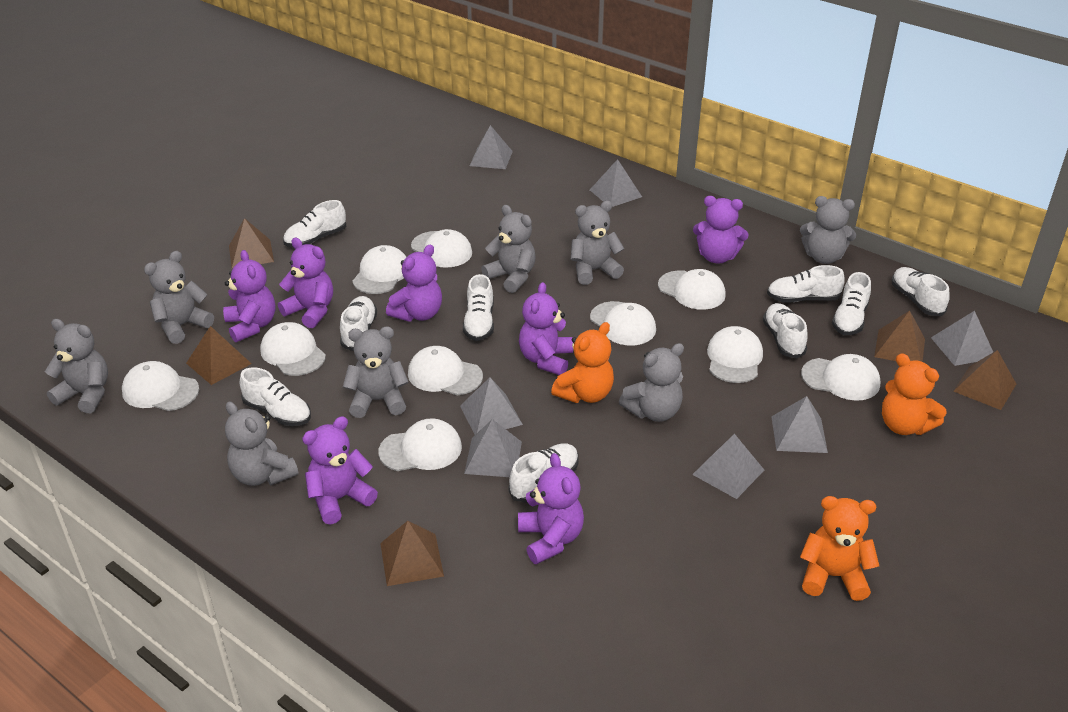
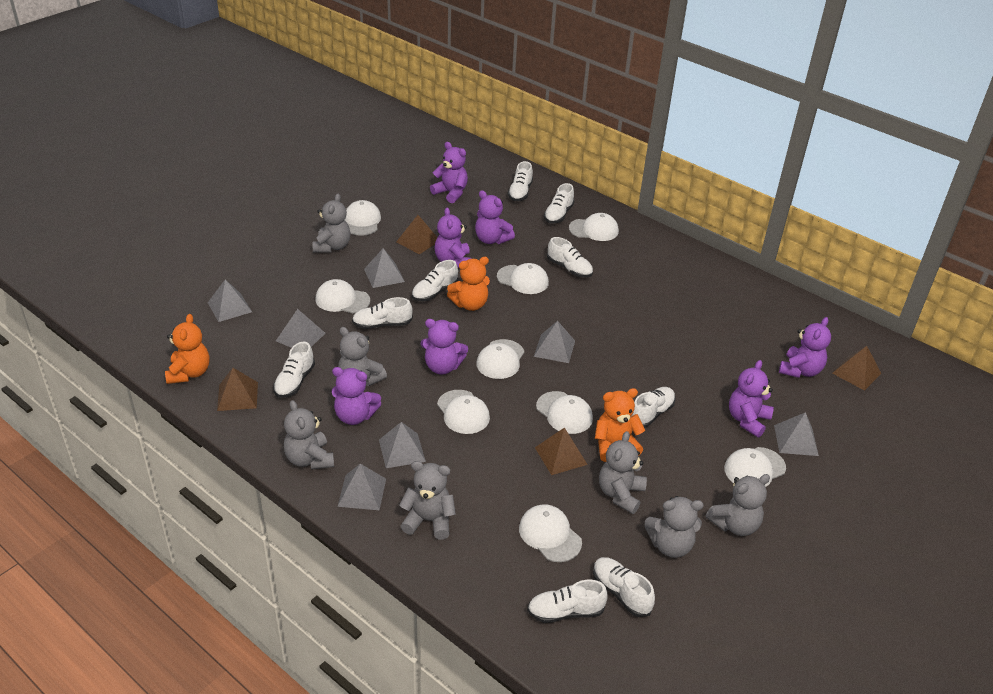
brown pyramid: [186,326,252,385] [229,218,274,268] [380,521,444,586] [874,311,925,362] [953,350,1016,410] = 5 -> [217,368,258,411] [396,215,437,254] [535,427,588,475] [832,346,881,391] = 4
grey teddy bear: [45,319,108,413] [144,251,214,344] [225,401,298,486] [343,326,409,418] [481,205,536,293] [571,201,624,285] [619,343,684,422] [800,196,856,264] = 8 -> [284,400,334,470] [313,194,351,253] [338,327,387,386] [399,461,456,540] [599,431,647,514] [644,496,704,558] [706,474,770,536] = 7
white cap: [122,361,199,411] [260,322,326,376] [352,245,406,294] [378,418,462,471] [408,346,483,395] [411,229,472,268] [590,301,656,345] [658,269,726,310] [707,326,763,383] [801,354,880,401] = 10 -> [316,279,370,313] [345,200,381,236] [437,390,490,434] [476,339,525,379] [497,263,549,294] [519,504,582,562] [536,391,593,434] [569,213,619,241] [724,447,786,487] = 9

